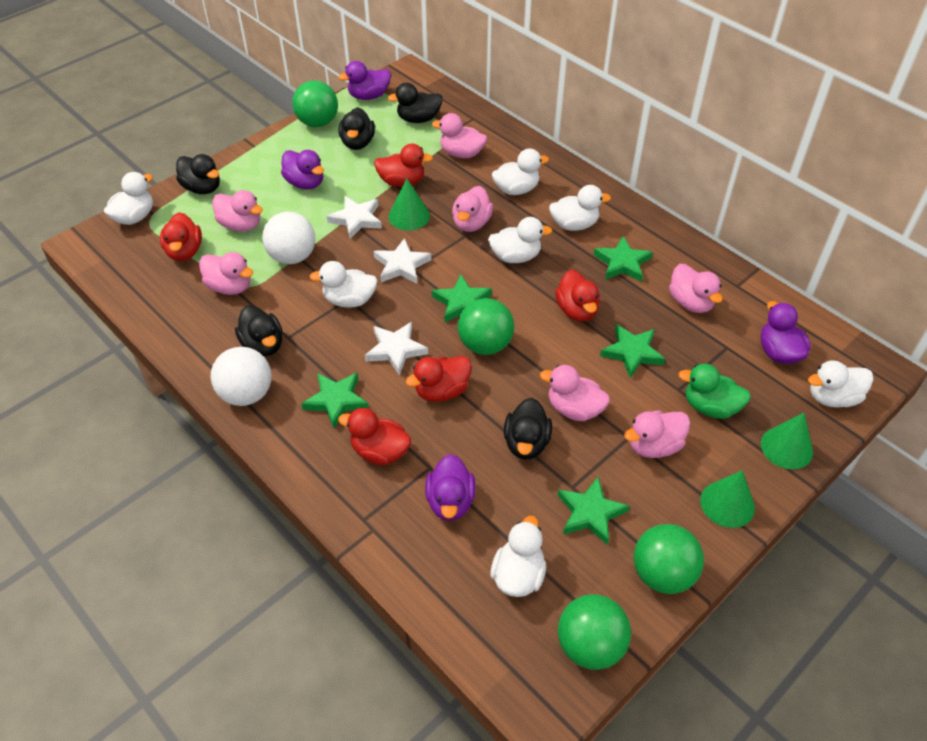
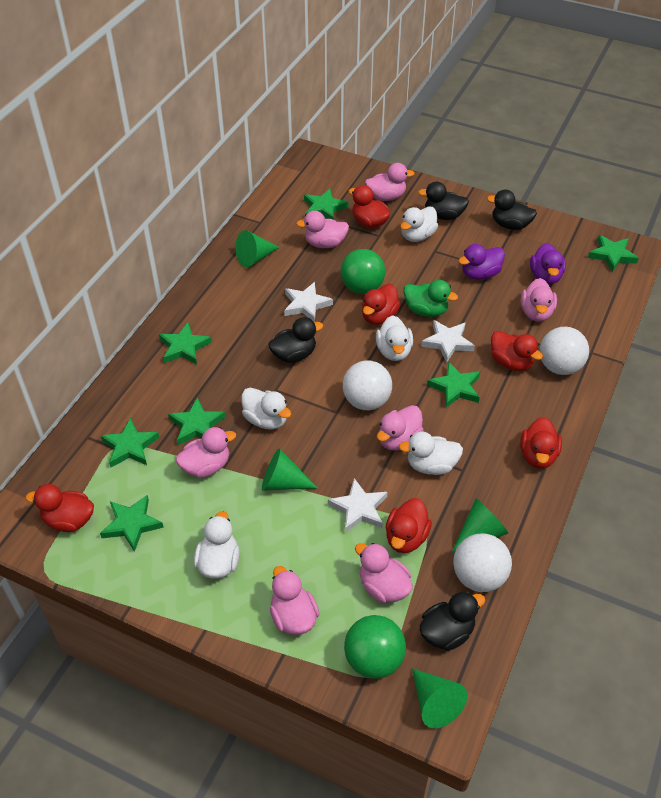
black duck: [176,154,220,194] [235,305,283,356] [339,107,375,150] [388,83,442,123] [504,398,552,460] = 5 -> [268,317,323,363] [418,182,469,220] [419,591,485,651] [487,190,537,230] = 4
green ball: [292,80,338,127] [458,298,514,355] [558,594,631,670] [633,524,704,594] = 4 -> [341,249,385,294] [344,615,406,679] = 2
green cone: [389,179,430,230] [700,470,755,528] [761,413,813,470] = 3 -> [235,230,280,268] [262,449,318,491] [412,668,467,728] [452,499,508,553] = 4
green star: [301,373,369,428] [432,275,492,322] [558,477,630,545] [594,236,653,282] [600,324,665,378] = 5 -> [100,495,164,552] [101,418,160,467] [159,323,212,365] [168,398,225,445] [304,188,348,219] [427,362,480,408] [588,235,639,272] = 7
purple duck: [281,150,324,190] [338,61,391,100] [425,454,476,521] [761,301,811,364] = 4 -> [458,244,505,280] [530,243,566,285] = 2
red duck: [160,212,202,261] [338,408,411,465] [374,144,433,187] [406,356,471,402] [555,270,600,321] = 5 -> [26,484,94,532] [349,185,390,228] [362,284,401,325] [386,498,432,553] [491,331,543,371] [520,417,562,468] = 6
white ball: [211,347,272,406] [262,212,315,264] = 2 -> [343,361,392,410] [453,533,512,592] [540,327,589,375] = 3
white duck: [104,172,153,225] [309,261,378,308] [488,217,552,263] [490,516,546,597] [492,148,549,195] [549,185,611,231] [808,360,873,408] = 7 -> [194,511,240,579] [242,388,291,430] [376,315,413,361] [399,432,463,475] [400,206,438,242] = 5

